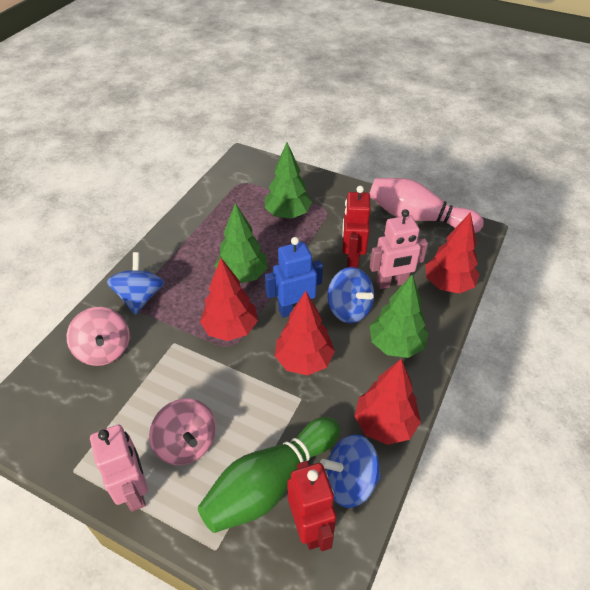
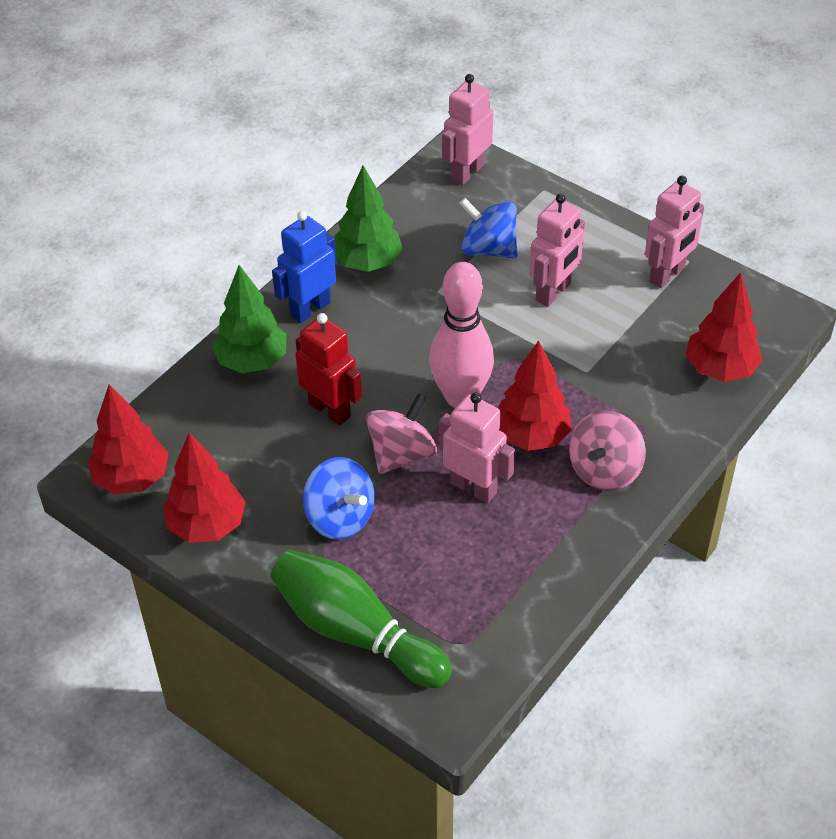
blue spinning top: [107,252,164,315] [320,434,381,508] [328,267,374,323] = 3 -> [303,457,375,540] [459,198,518,258] = 2
green tree: [215,203,268,283] [265,143,312,218] [370,274,429,358] = 3 -> [212,265,286,373] [334,165,403,272] = 2
pink robot: [90,424,148,512] [370,209,428,289] = 2 -> [439,392,515,504] [442,74,493,185] [529,194,585,307] [645,176,704,288] = 4
red robot: [287,461,337,551] [342,186,371,268] = 2 -> [296,313,362,425] = 1

